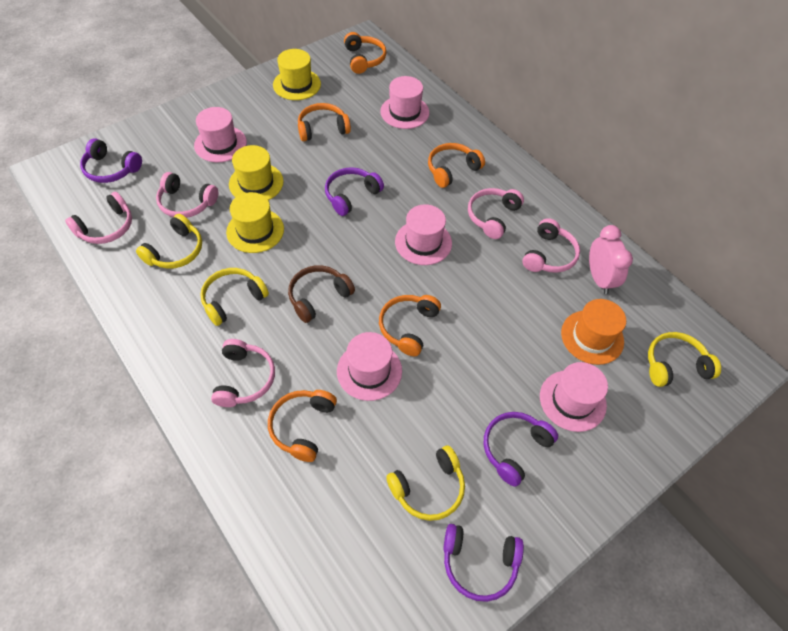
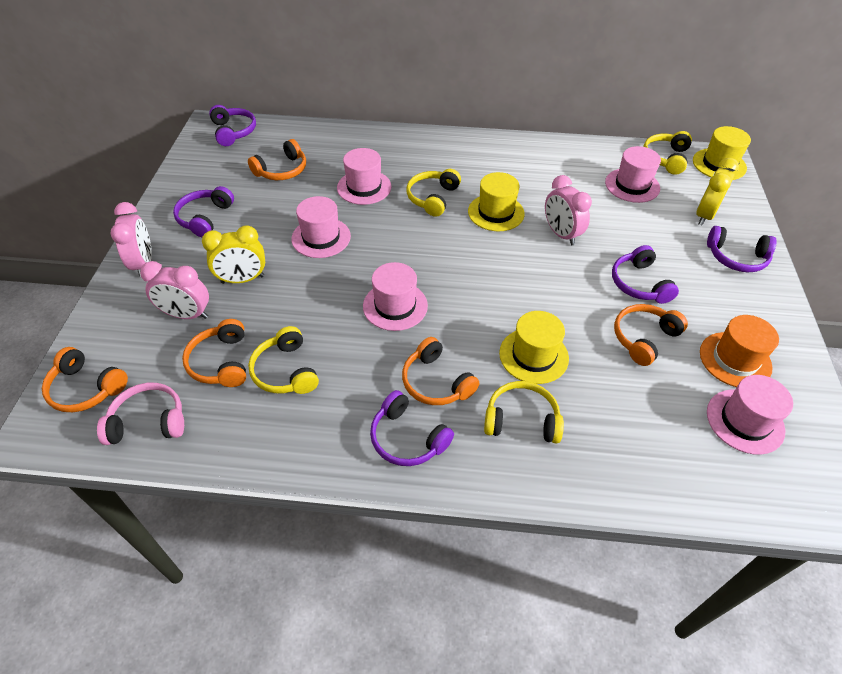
brown headphones: [288,265,355,323] = 1 -> none = 0
pink clock: [589,225,633,294] = 1 -> [111,202,152,277] [140,261,209,319] [545,175,592,245] = 3
pink headphones: [65,192,132,244] [156,172,218,218] [211,339,275,407] [468,188,524,239] [522,218,580,273] = 5 -> [97,383,184,445] = 1
purple headphones: [80,138,142,183] [325,167,384,216] [443,524,524,602] [484,412,558,487] = 4 -> [173,186,234,237] [209,105,256,146] [370,390,454,466] [612,245,679,304] [707,226,776,272] = 5
yellow clock: none = 0 -> [202,225,265,284] [696,158,739,225] = 2

